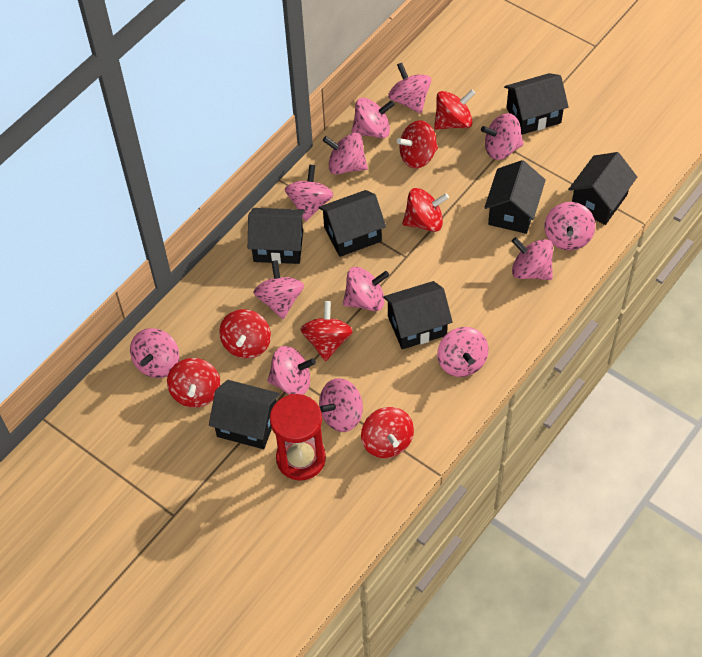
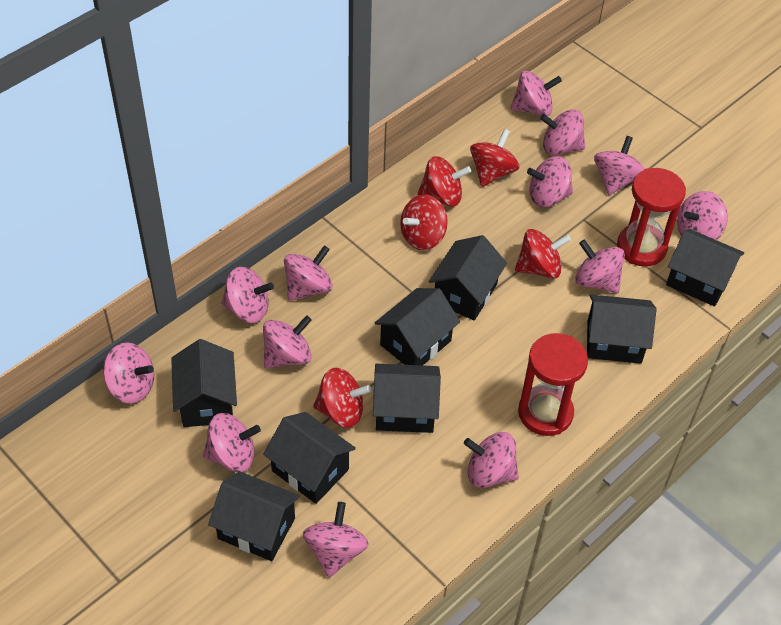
black house: [209,380,280,449] [248,208,305,264] [318,190,386,257] [383,281,453,349] [484,160,546,234] [504,73,569,135] [568,152,637,225] = 7 -> [171,339,237,427] [208,471,300,561] [263,412,356,504] [373,364,441,433] [375,288,460,366] [429,235,507,321] [587,295,657,364] [666,229,744,307] = 8
red hourglass: [270,394,326,481] = 1 -> [518,333,588,436] [617,168,686,266] = 2
red spinning top: [167,358,221,408] [219,309,271,359] [301,301,353,361] [361,407,414,458] [397,120,438,169] [402,188,449,232] [434,89,475,129] = 7 -> [313,368,372,428] [400,194,448,250] [418,156,471,207] [470,129,520,187] [515,229,571,279] = 5

